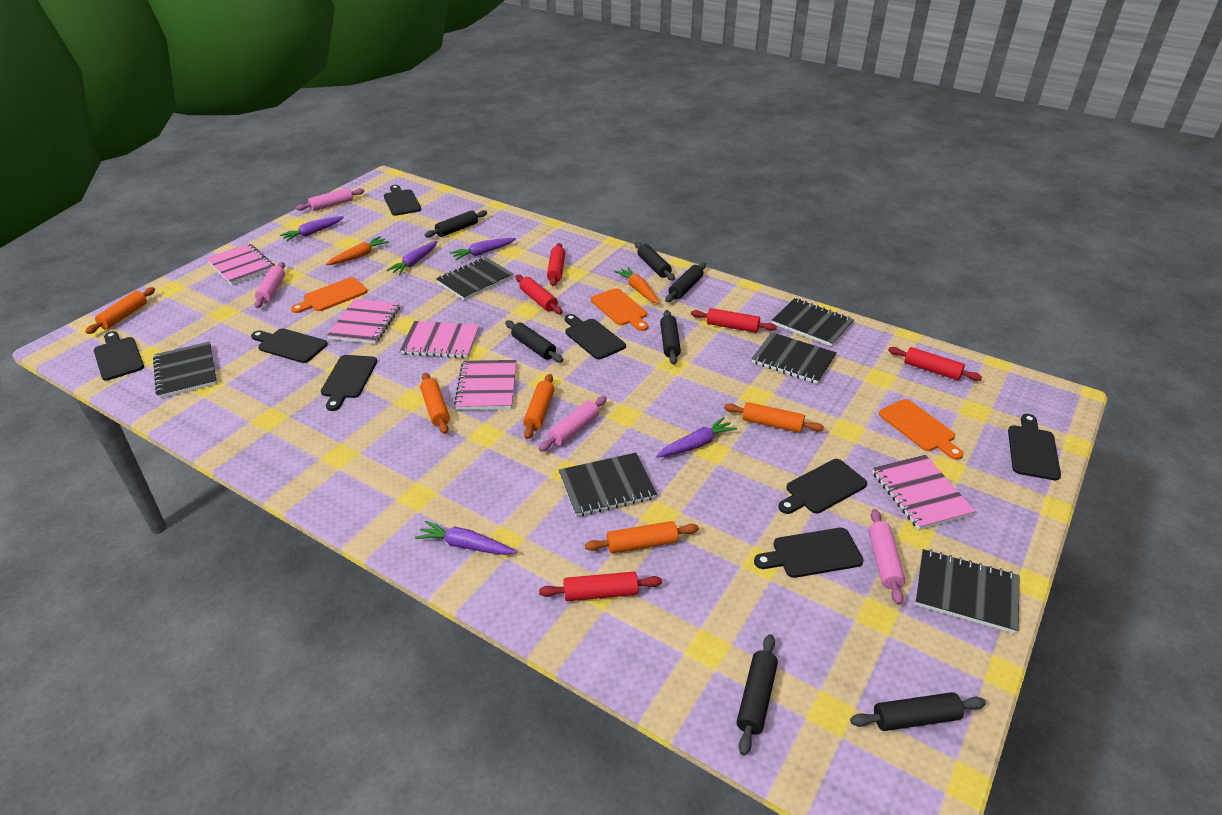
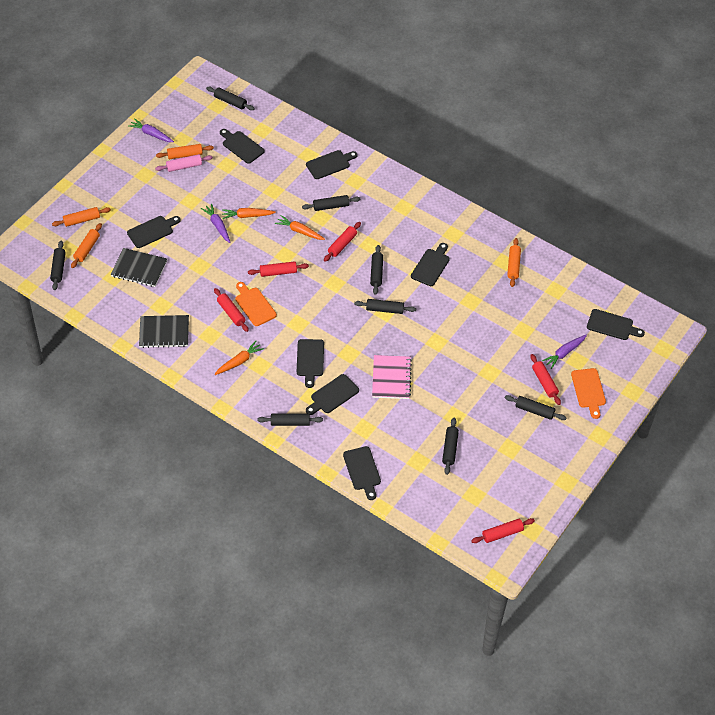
black notebook: [153,342,217,398] [436,257,513,300] [559,453,657,517] [751,332,837,384] [772,298,854,347] [915,549,1020,634] = 6 -> [111,248,167,287] [139,315,189,348] = 2
black rolling pin: [425,210,487,237] [505,320,563,363] [635,242,675,281] [660,310,681,364] [665,263,706,302] [736,634,778,755] [850,692,986,731] = 7 -> [50,241,66,290] [206,87,255,110] [258,414,323,426] [302,195,361,211] [354,299,416,314] [370,245,383,295] [442,418,459,475] [505,395,567,420] = 8
orange carrot: [326,236,389,265] [614,267,660,304] = 2 -> [214,341,264,375] [222,208,276,219] [275,215,325,240] = 3
orange cutting board: [291,277,368,313] [591,288,648,331] [879,399,964,460] = 3 -> [236,282,277,326] [571,368,606,419] = 2
orange rolling pin: [85,287,155,334] [420,372,450,434] [523,374,554,439] [585,521,699,553] [724,402,824,433] = 5 -> [52,207,111,227] [71,223,102,268] [156,144,214,159] [507,238,521,287] = 4
pink notebook: [206,244,275,285] [327,299,400,344] [400,321,480,358] [454,360,517,410] [872,455,976,530] = 5 -> [372,355,412,399] = 1
pink rolling pin: [254,262,285,308] [296,188,364,211] [539,396,607,452] [868,509,905,605] = 4 -> [155,154,213,172] = 1
purple carrot: [280,216,344,241] [387,241,438,275] [415,520,517,555] [450,238,516,260] [656,417,737,458] = 5 -> [128,118,174,142] [201,204,230,243] [542,334,587,369] = 3

